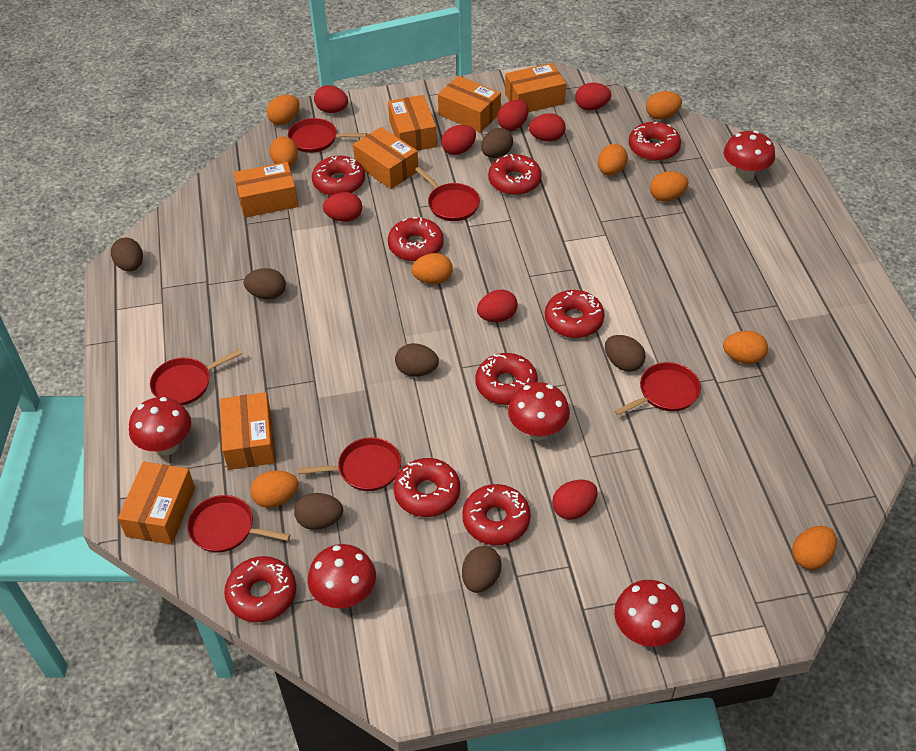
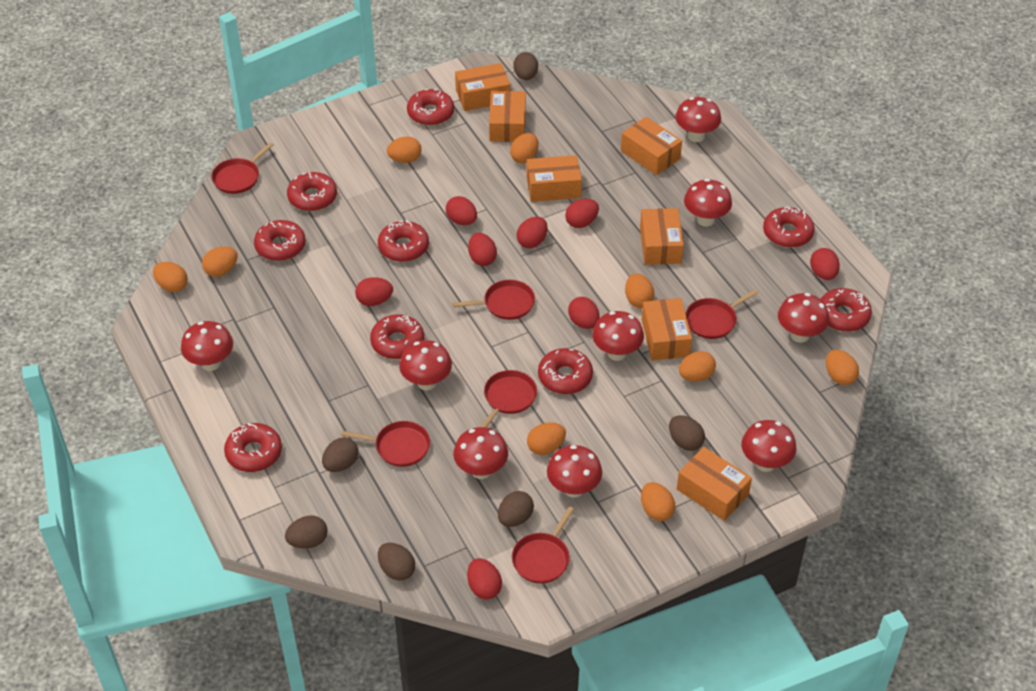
brown egg: [111,237,143,271] [244,268,286,300] [294,493,343,530] [395,343,439,377] [462,546,502,593] [481,128,513,158] [605,335,646,372] = 7 -> [285,516,328,549] [322,437,358,472] [378,543,415,581] [498,491,534,527] [513,52,538,80] [669,415,705,451] = 6
red mushroom: [129,397,191,455] [308,544,376,608] [508,382,570,441] [614,580,685,647] [724,131,775,182] = 5 -> [181,321,233,371] [399,340,452,390] [453,427,508,479] [547,445,602,498] [592,311,644,361] [675,97,721,142] [684,179,732,227] [741,420,797,472] [778,293,829,343] = 9

